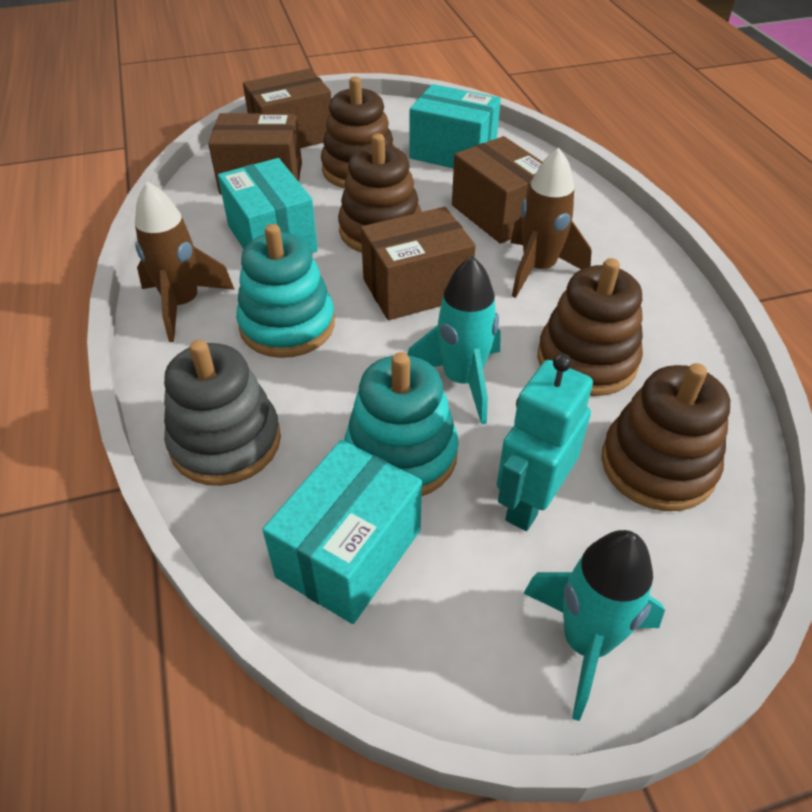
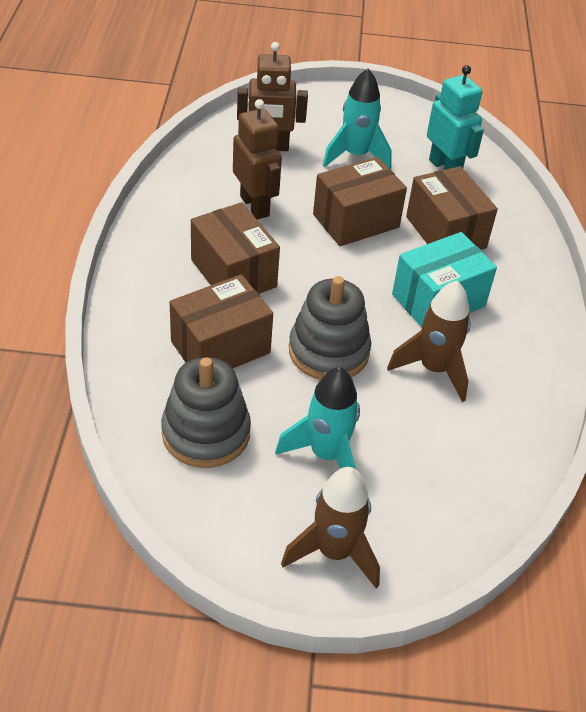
brown robot: none = 0 -> [233,99,282,219] [237,42,308,151] = 2
brown stacking toy: [321,77,395,188] [338,133,422,253] [537,258,643,396] [601,363,730,511] = 4 -> none = 0
grey stacking toy: [164,340,281,486] = 1 -> [161,357,251,468] [289,276,371,380] = 2
turquoise box: [218,158,318,253] [262,440,422,624] [409,84,501,168] = 3 -> [392,232,497,327] = 1
turquoise stacking toy: [236,224,335,358] [344,352,459,496] = 2 -> none = 0

